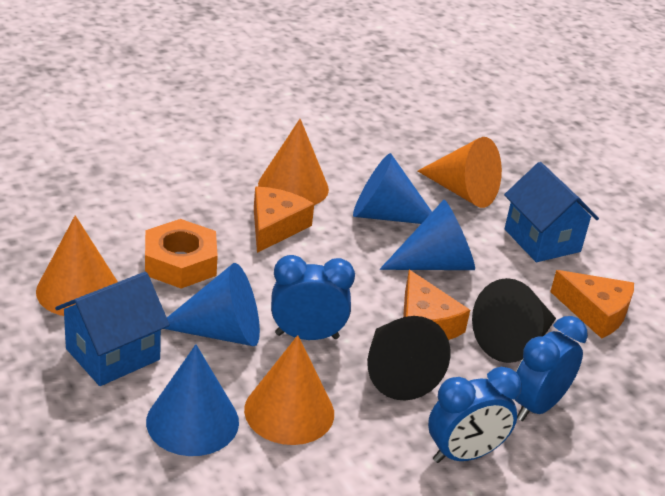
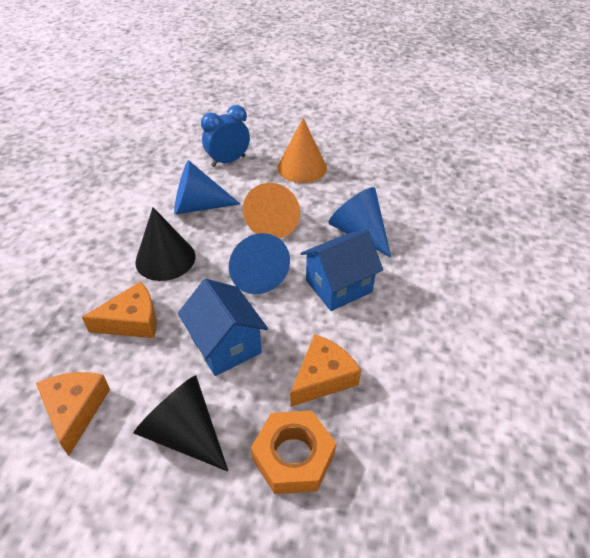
blue clock: [271,255,355,340] [428,367,522,463] [514,316,588,421] = 3 -> [201,105,250,167] = 1
blue cone: [146,344,239,456] [164,263,260,346] [353,153,432,224] [380,200,475,270] = 4 -> [174,160,240,214] [229,233,290,294] [328,187,391,258] = 3
orange cone: [36,215,118,316] [244,335,334,445] [258,119,329,205] [418,137,502,208] = 4 -> [243,183,300,239] [278,118,327,183] = 2

